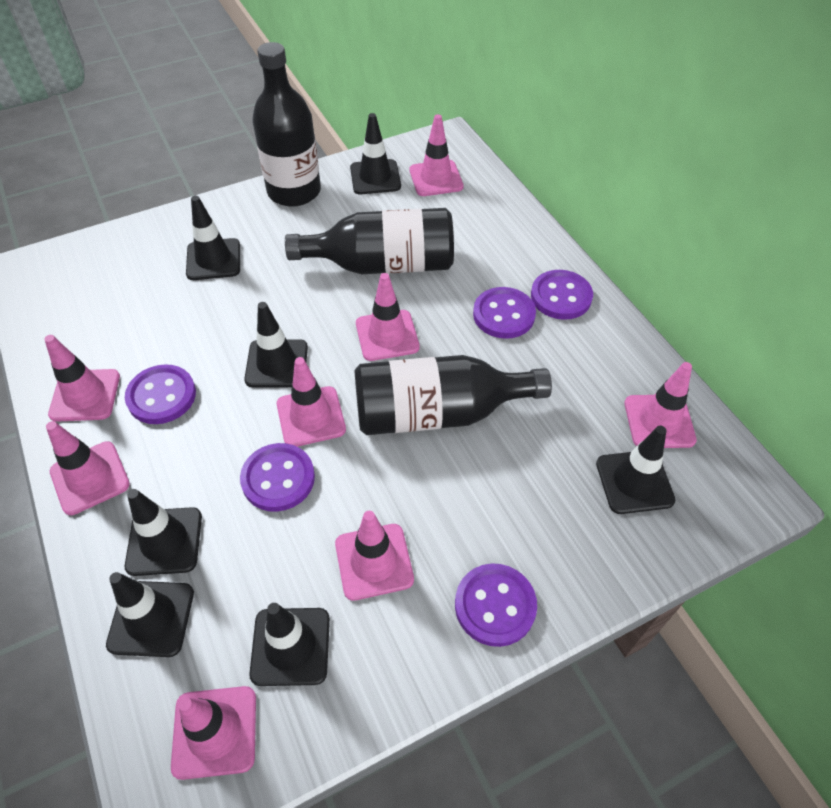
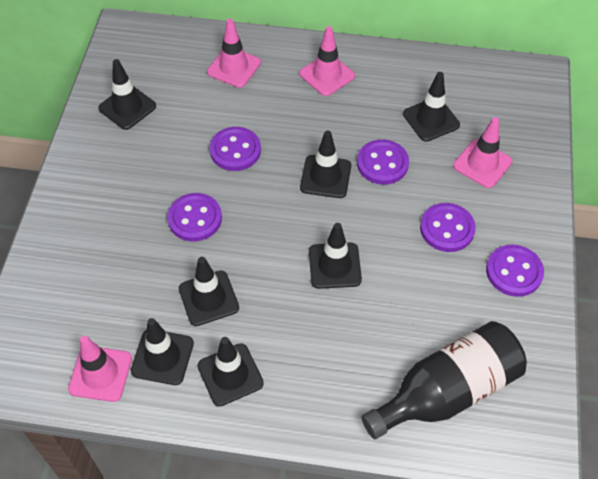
black bottle: [252,42,321,207] [285,208,454,274] [354,355,552,435] = 3 -> [362,321,527,439] = 1
pink traffic cone: [44,335,120,422] [46,421,130,515] [171,686,256,780] [277,357,346,447] [335,511,414,601] [356,273,420,361] [410,114,464,196] [624,362,697,448] = 8 -> [68,336,132,402] [207,19,261,88] [299,26,355,96] [453,117,513,188] = 4

